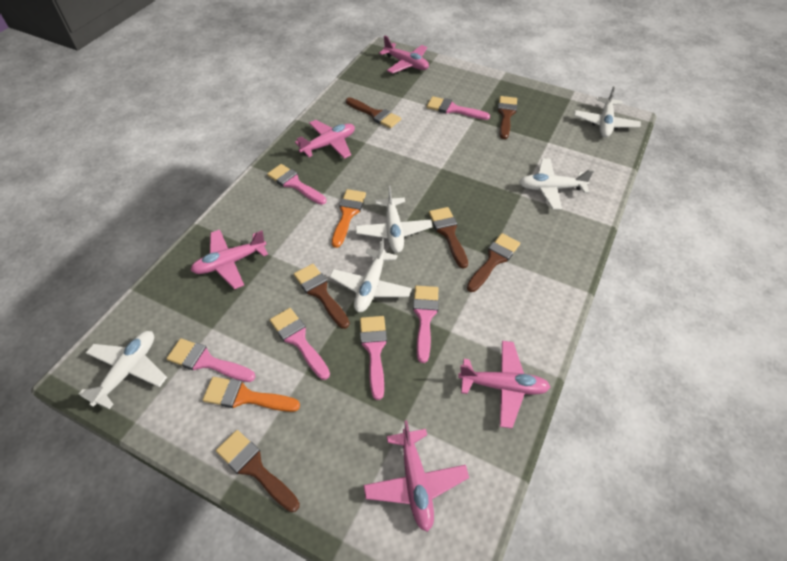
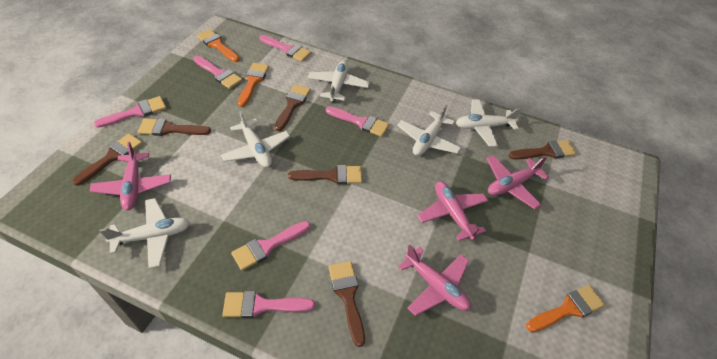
orange brush: [203,377,300,412] [332,189,366,248] = 2 -> [197,29,240,62] [238,63,269,107] [526,285,605,332] = 3
pink plane: [190,230,268,289] [295,120,355,159] [363,420,469,532] [379,35,429,74] [458,341,550,428] = 5 -> [90,142,171,210] [398,245,471,316] [417,181,488,241] [487,155,549,209] = 4

